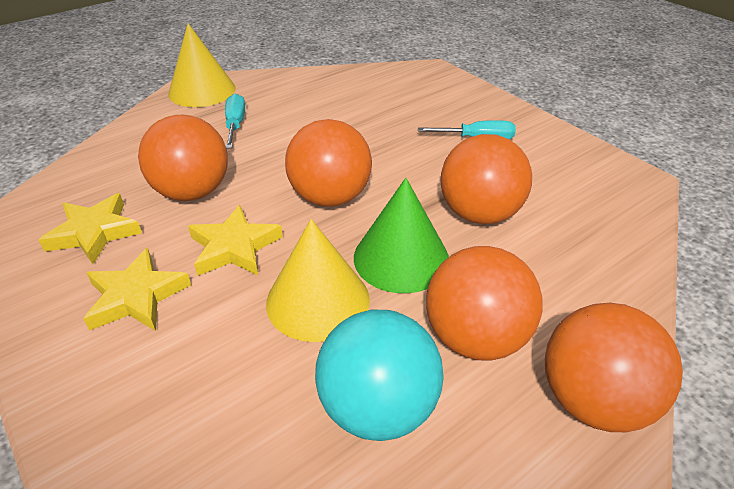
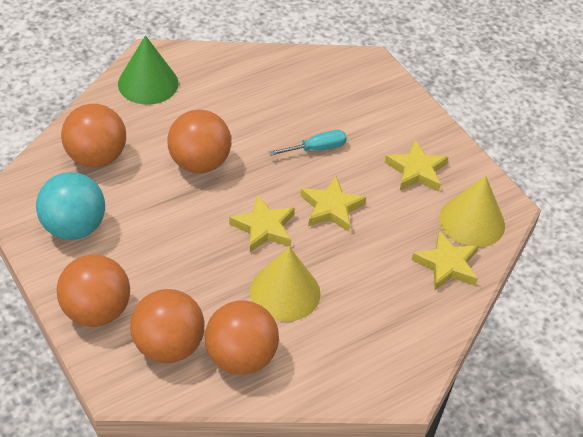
turquoise screwdriver: [225,94,245,149] [418,120,516,139] = 2 -> [269,130,347,156] = 1
yellow star: [39,193,142,264] [83,248,191,331] [188,205,283,276] = 3 -> [229,195,295,252] [301,176,366,232] [385,140,448,191] [412,231,478,290] = 4

